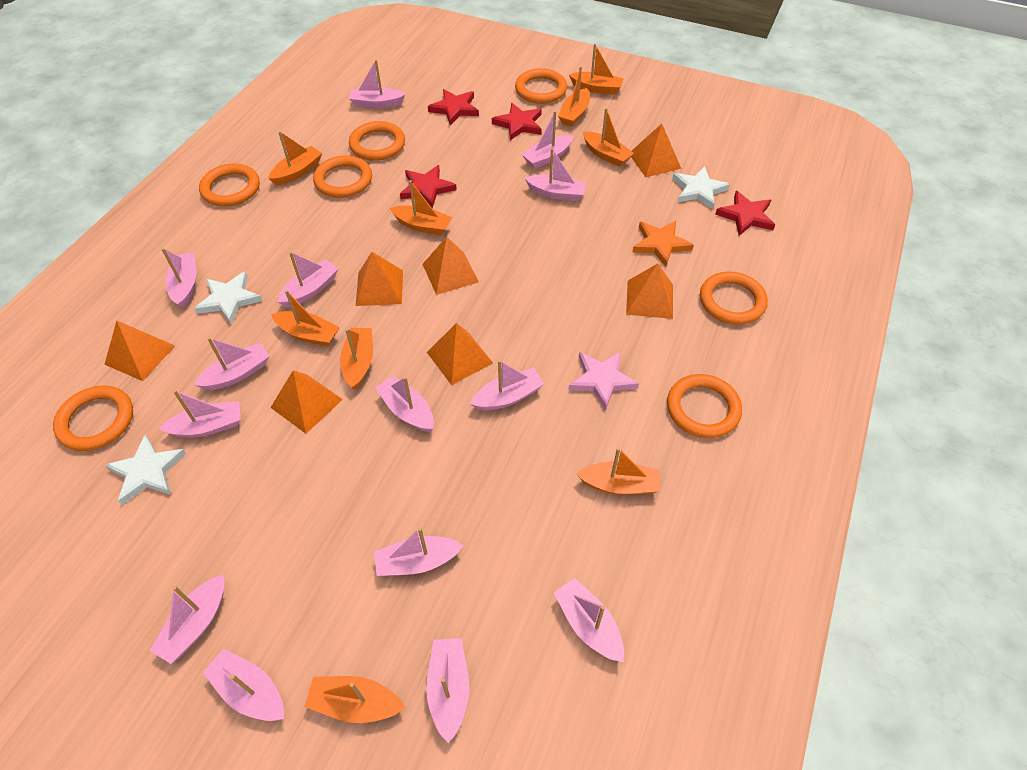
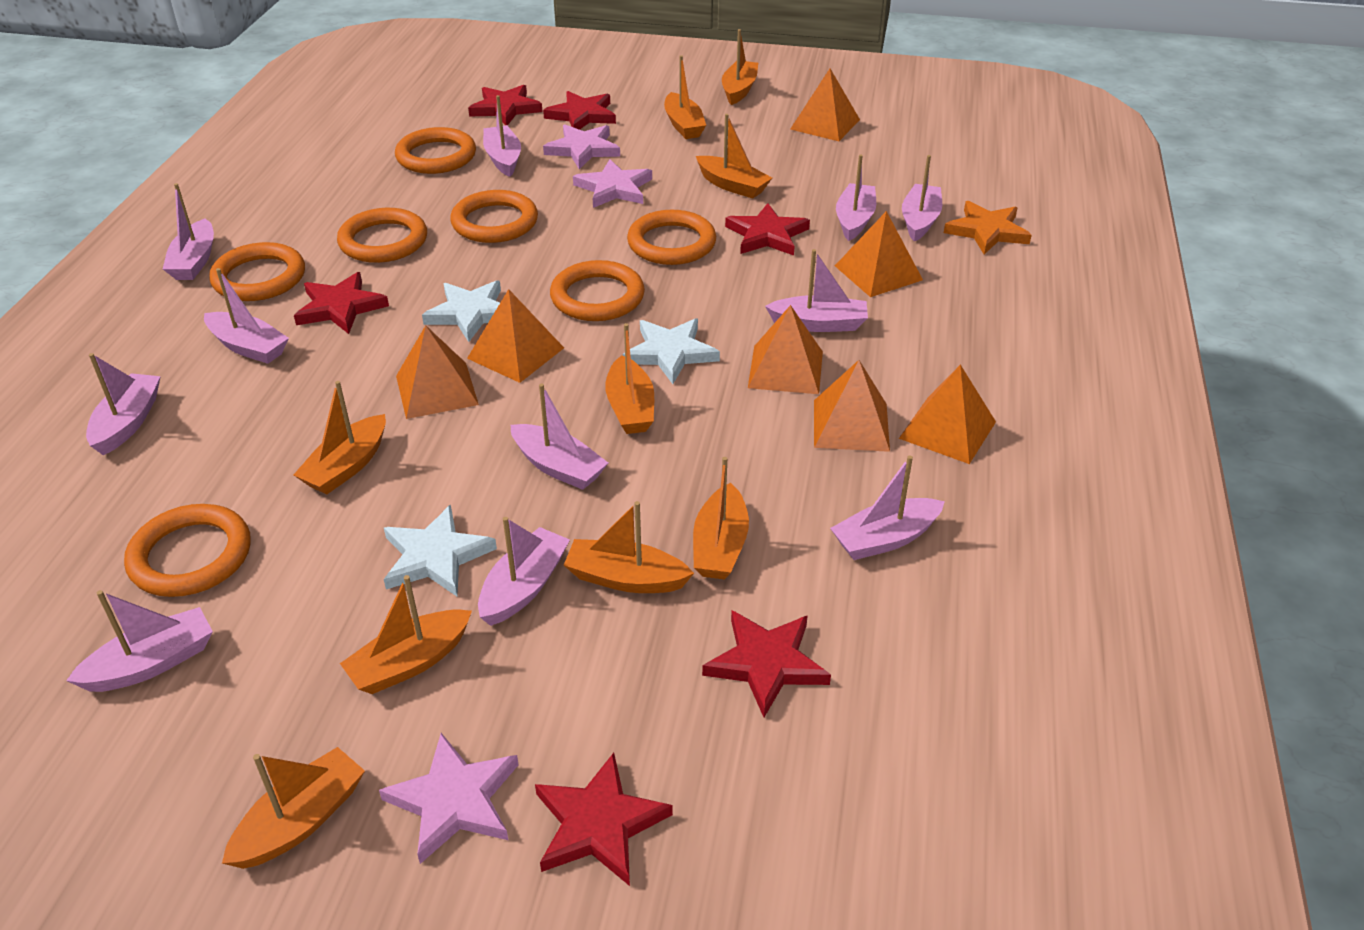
pink boat: [150,575,225,664] [158,390,241,438] [161,248,196,308] [194,337,270,390] [203,649,284,721] [278,251,338,308] [349,60,406,108] [374,527,464,576] [375,375,434,432] [426,638,469,743] [470,360,544,411] [522,111,573,169] [525,148,587,201] [554,578,624,662] = 14 -> [66,590,213,692] [86,353,161,455] [163,183,214,280] [204,268,289,364] [478,517,570,626] [483,95,521,177] [510,384,608,490] [765,249,868,332] [830,455,945,560] [836,155,876,241] [902,155,942,242] = 11
pink star: [568,352,639,410] = 1 -> [379,733,519,864] [543,124,620,169] [573,159,652,208] = 3
red star: [400,165,457,208] [428,89,479,125] [492,103,542,140] [715,191,775,236] = 4 -> [294,272,389,334] [468,85,543,126] [535,753,673,886] [543,91,616,130] [702,611,831,717] [725,203,810,256] = 6

